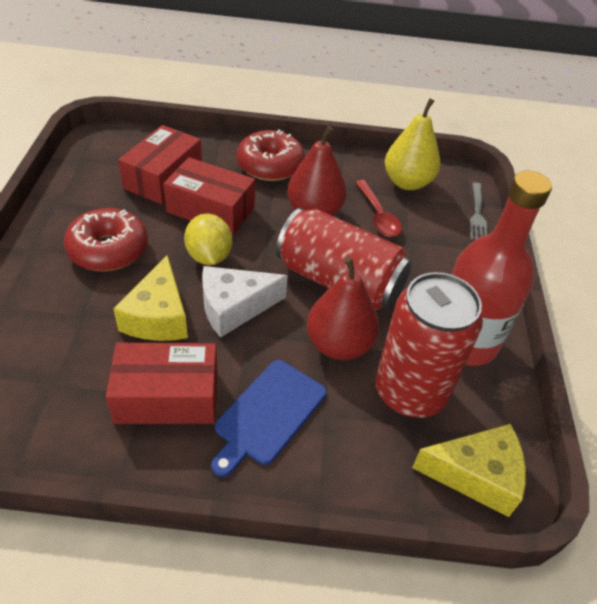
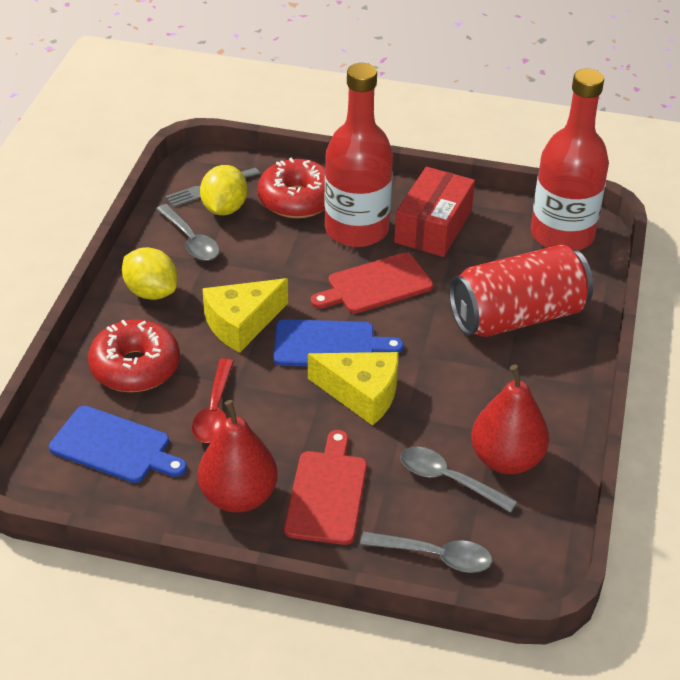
blue cutting board: [211,360,326,477] = 1 -> [49,406,187,483] [274,319,404,366] = 2
grey spoon: none = 0 -> [156,204,220,261] [360,532,492,573] [400,447,518,513] = 3
red bottle: [451,171,552,366] = 1 -> [324,63,393,247] [531,69,609,250] = 2
red box: [106,343,217,424] [118,125,202,204] [163,157,255,235] = 3 -> [394,167,475,257] = 1
red can: [276,208,412,311] [375,272,483,418] = 2 -> [449,245,593,337] = 1
red cutting board: none = 0 -> [284,430,367,545] [311,253,433,314] = 2
white cheese: [202,266,288,338] = 1 -> none = 0
yellow lemon: [184,213,232,265] = 1 -> [122,247,177,300] [200,165,247,215] = 2
yellow pear: [385,98,440,190] = 1 -> none = 0

